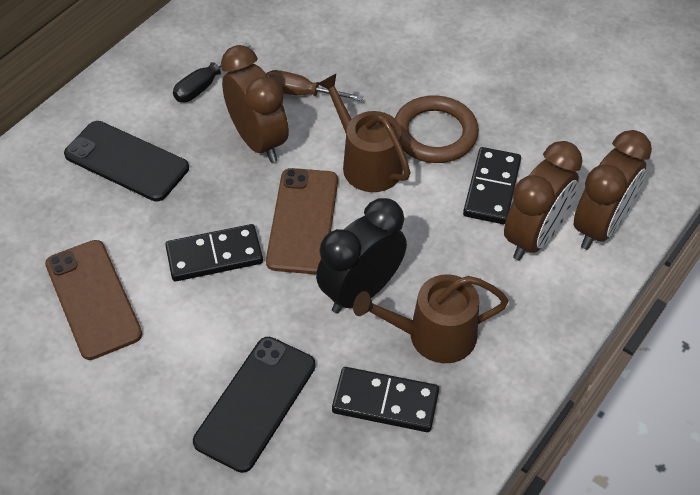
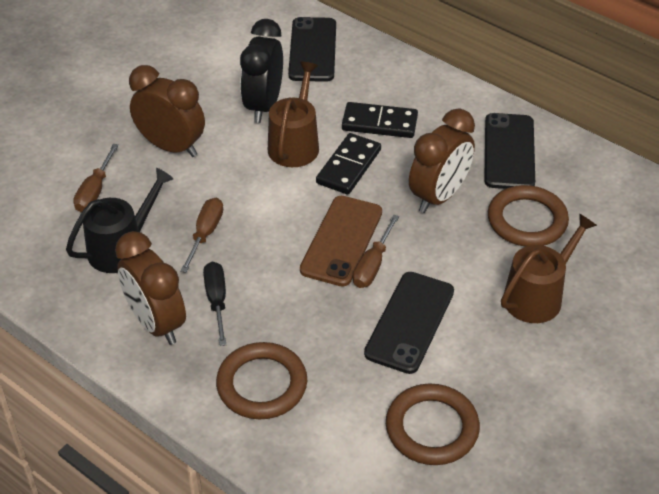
black domino: [165,224,263,281] [332,367,439,432] [463,147,521,224] = 3 -> [316,133,381,195] [342,102,418,138] = 2
black phone: [64,121,189,202] [193,337,316,473] = 2 -> [288,17,336,82] [364,272,454,374] [484,113,535,189] = 3
black watering can: none = 0 -> [66,168,173,273] = 1
brown phone: [45,240,142,360] [266,168,338,274] = 2 -> [300,196,382,287] = 1
brown ring: [395,95,479,163] = 1 -> [216,342,307,419] [386,383,480,465] [488,185,569,247] = 3
brown screwdriver: [266,70,363,101] = 1 -> [73,144,119,212] [180,198,223,273] [353,215,399,288] = 3

